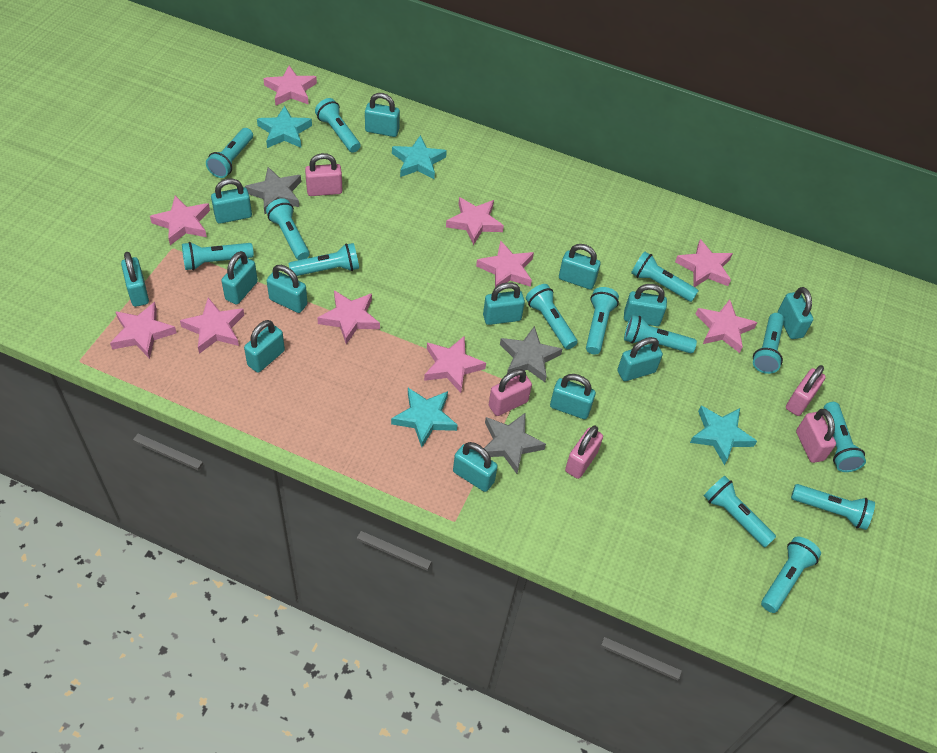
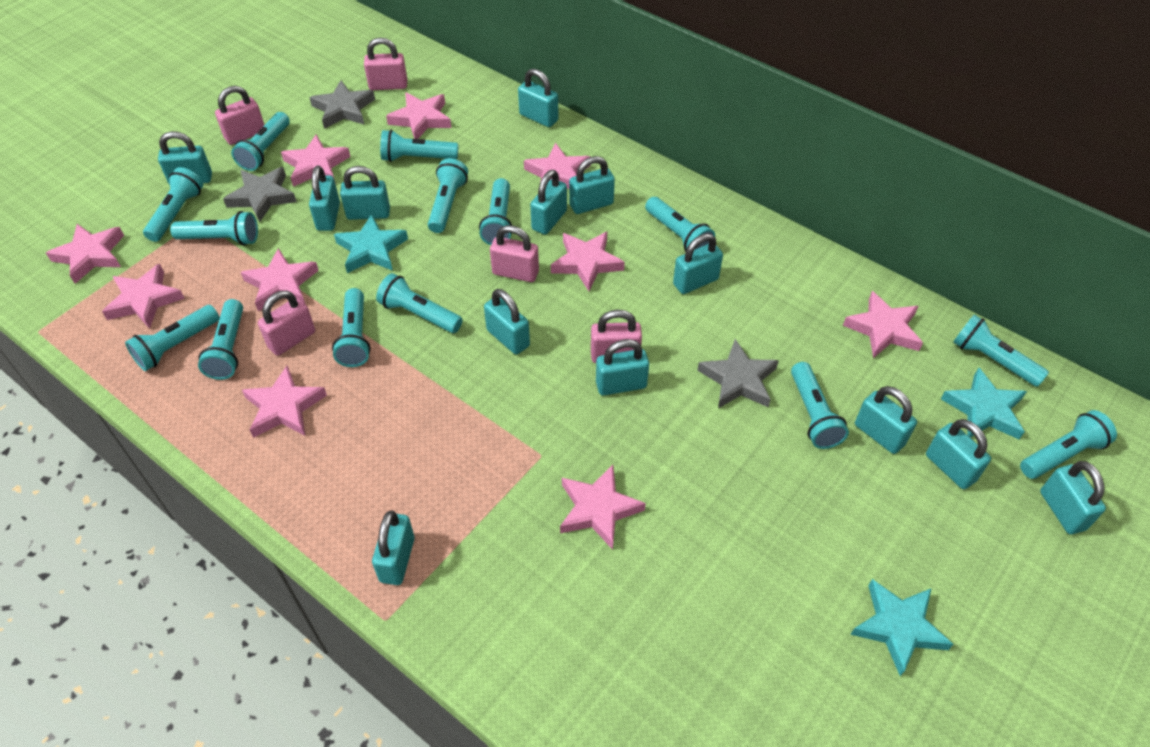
turquoise star: [257,106,312,148] [391,388,457,447] [392,135,447,179] [690,406,757,465] = 4 -> [334,214,408,273] [850,579,953,676] [941,368,1027,439] = 3

